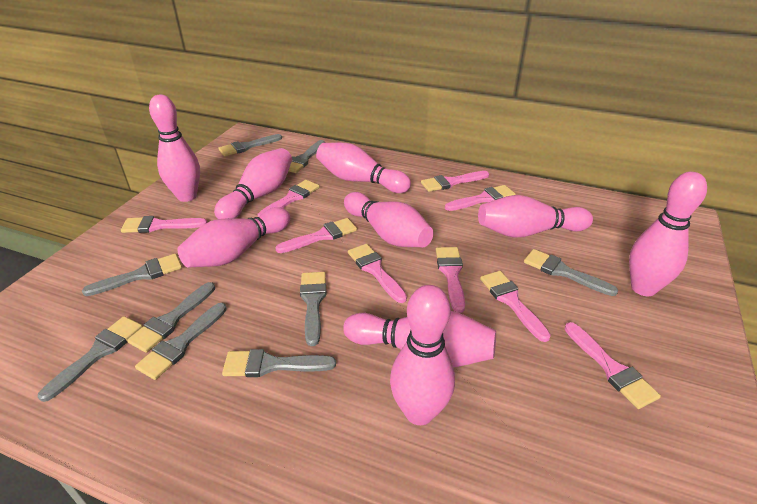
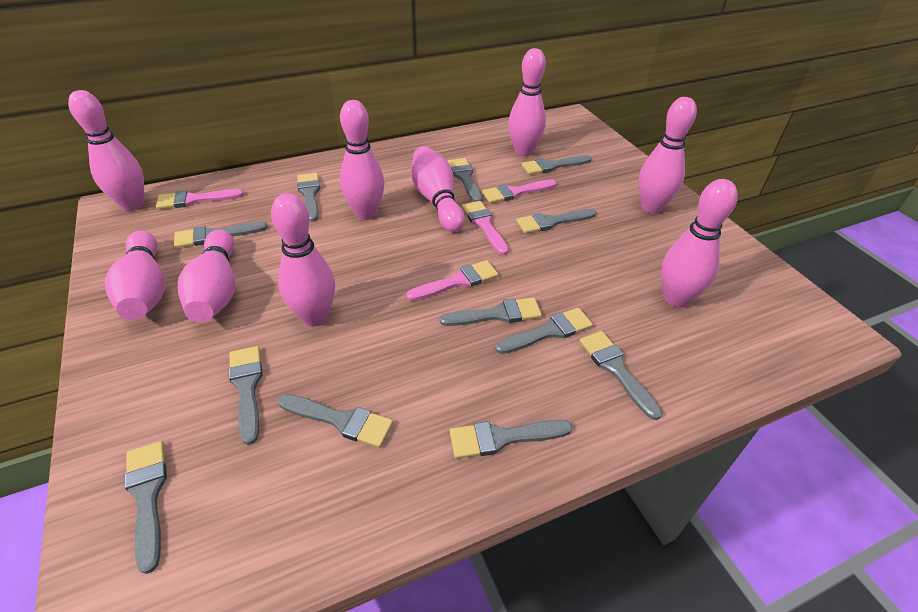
grey brush: [38,316,143,402] [82,254,182,296] [127,282,215,353] [135,303,227,380] [218,134,282,156] [222,349,336,377] [289,140,325,173] [300,272,326,346] [524,249,618,296] = 9 -> [125,441,167,574] [174,222,268,248] [229,346,263,445] [278,394,393,448] [297,173,320,222] [440,297,542,326] [448,158,482,202] [450,420,573,459] [495,308,593,354] [516,209,596,234] [521,155,592,175] [579,331,662,420] = 12
pink brush: [121,216,207,233] [258,180,319,217] [275,218,357,253] [348,244,407,303] [421,171,489,192] [436,247,465,313] [445,185,516,211] [480,271,551,342] [565,322,661,409] = 9 -> [156,189,244,209] [406,260,498,301] [462,201,509,255] [482,179,557,203] = 4

